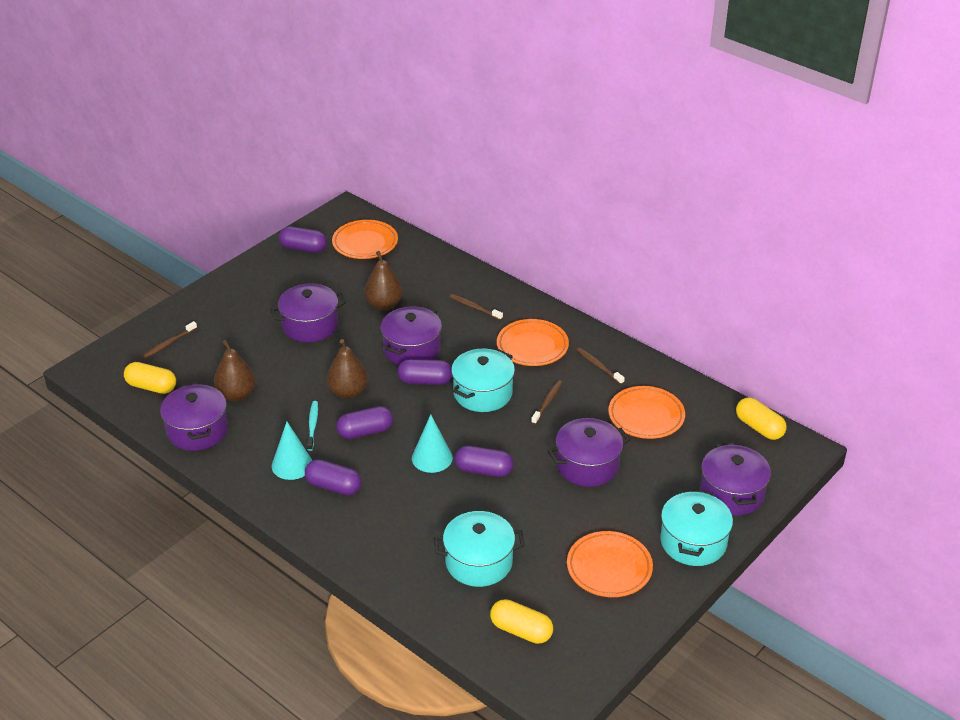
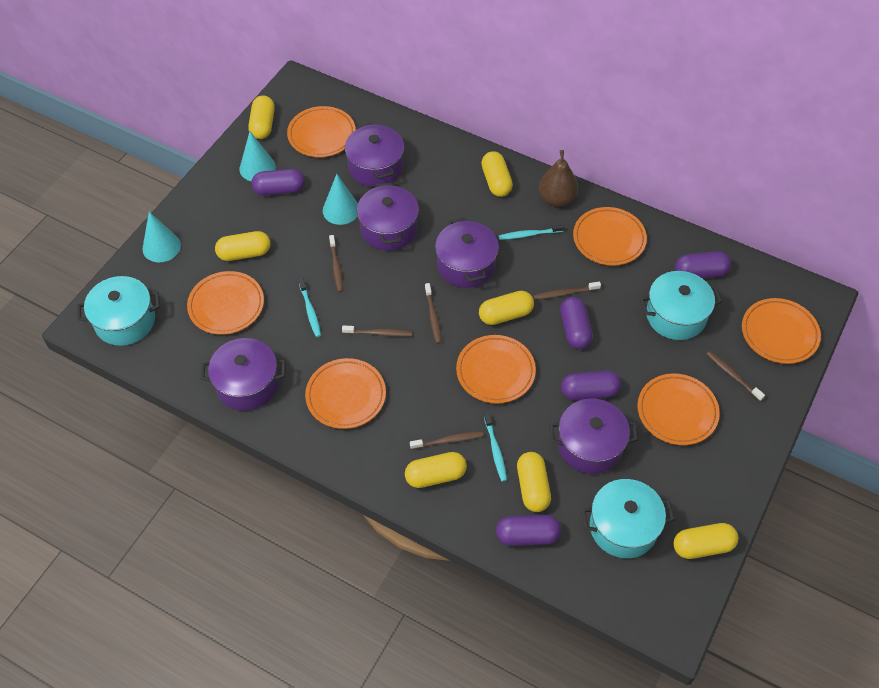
brown pear: [214,340,256,401] [327,339,368,399] [364,251,403,310] = 3 -> [539,150,578,207] = 1
brown toothbrush: [143,321,197,358] [449,294,503,320] [531,380,563,425] [576,348,625,384] = 4 -> [329,235,343,292] [342,325,412,337] [410,431,484,449] [425,283,442,344] [533,281,601,300] [707,351,765,401] = 6
orange plate: [332,220,398,259] [497,319,569,366] [567,531,653,597] [608,386,685,439] = 4 -> [187,271,264,335] [287,106,356,157] [305,358,386,429] [456,335,536,403] [573,207,647,266] [637,373,720,445] [742,298,821,364] = 7
turquoise cone: [272,422,312,480] [412,414,453,473] = 2 -> [143,212,181,262] [240,131,276,181] [323,174,358,225] = 3
turquoise toothbrush: [307,401,318,451] = 1 -> [299,278,321,337] [484,412,507,482] [499,224,564,240] = 3
yellow capsule: [124,362,176,394] [490,599,553,644] [736,397,787,440] = 3 -> [215,231,271,261] [248,96,275,139] [405,452,467,488] [479,291,534,325] [481,151,513,197] [517,452,551,512] [673,523,738,559] = 7

